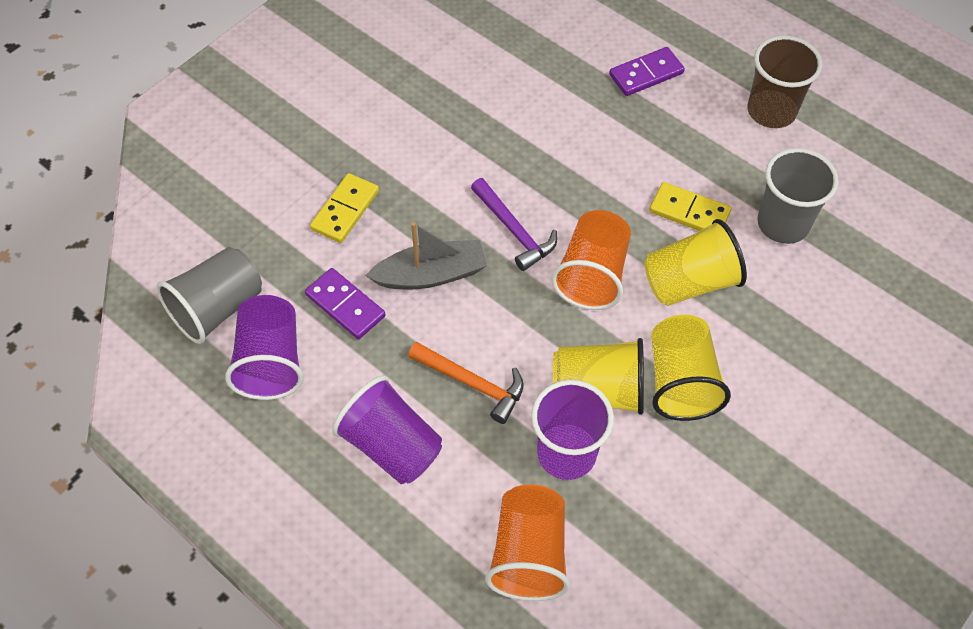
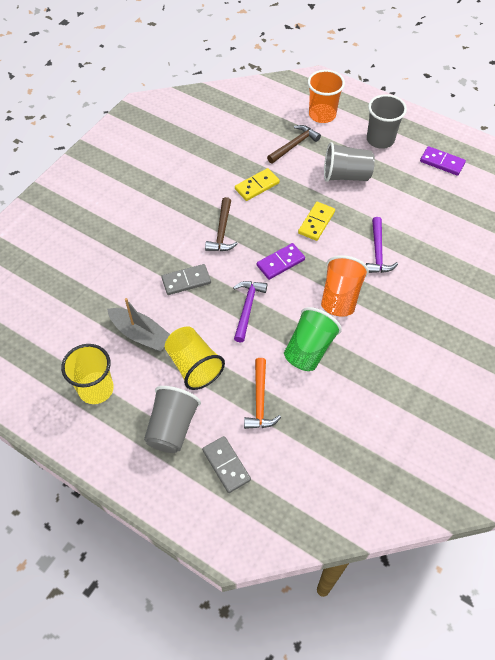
brown cup: [747,36,823,128] = 1 -> none = 0
brown hammer: none = 0 -> [205,197,238,251] [267,125,321,164] = 2
green cup: none = 0 -> [284,307,342,371] = 1
grey cup: [156,247,262,344] [757,148,839,244] = 2 -> [144,386,201,453] [324,142,375,182] [367,94,407,149] = 3
grey domino: none = 0 -> [161,264,211,295] [202,436,251,493] = 2
purple cup: [225,295,304,400] [332,376,442,484] [531,380,614,480] = 3 -> none = 0
purple hammer: [471,178,557,271] = 1 -> [233,281,267,343] [366,217,398,273] = 2
yellow cup: [553,338,644,415] [645,219,747,306] [651,315,731,421] = 3 -> [61,344,114,404] [165,327,225,390] = 2

